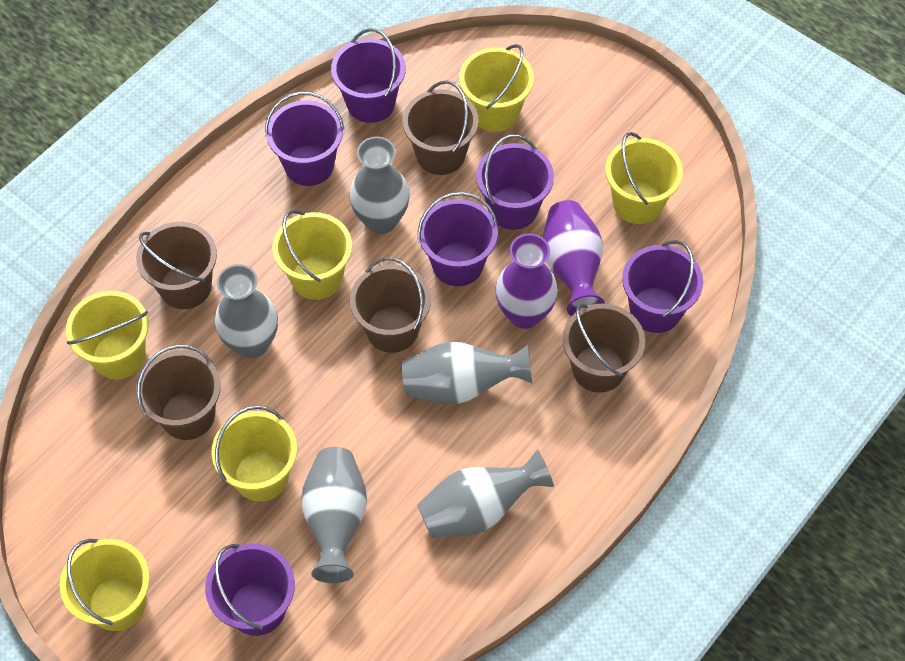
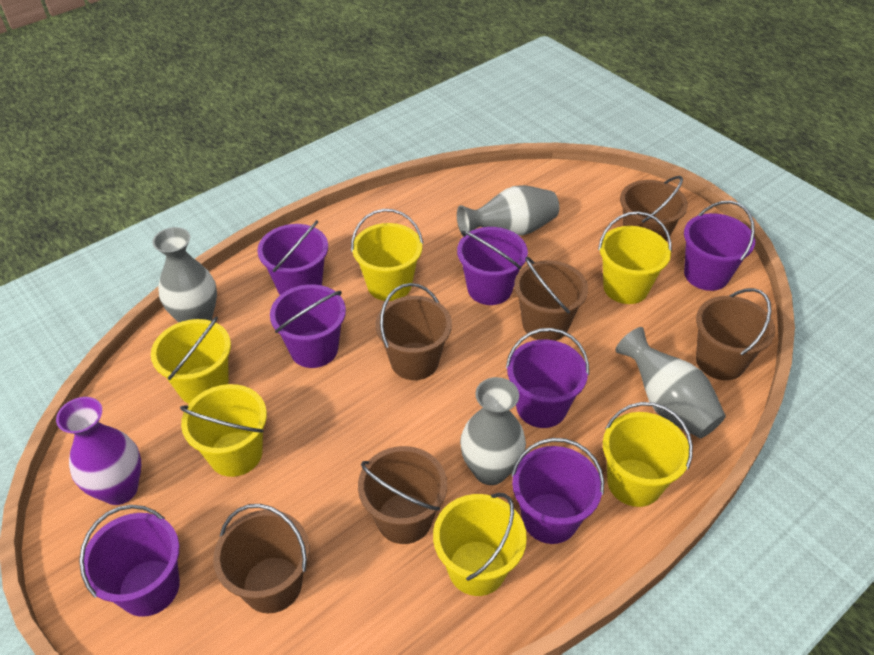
brown bucket: [136,222,217,309] [136,345,221,440] [350,257,431,353] [402,80,479,175] [563,303,645,393] = 5 -> [213,504,309,613] [358,446,447,544] [375,283,452,380] [514,257,588,341] [620,176,688,242] [696,288,775,380] = 6
grey vase: [215,264,278,358] [301,447,367,583] [349,136,410,234] [402,342,532,404] [417,450,554,538] = 5 -> [152,227,217,322] [457,185,559,235] [460,377,526,485] [615,327,726,438] = 4
purple bucket: [205,543,295,636] [265,91,344,186] [331,28,406,123] [418,192,498,286] [476,134,554,230] [622,240,703,333] = 6 -> [79,505,180,617] [257,220,328,295] [270,284,346,368] [457,227,528,305] [506,328,589,428] [511,438,604,544] [684,201,755,291] = 7
purple vase: [495,233,558,329] [543,200,605,316] = 2 -> [56,397,141,505] = 1

